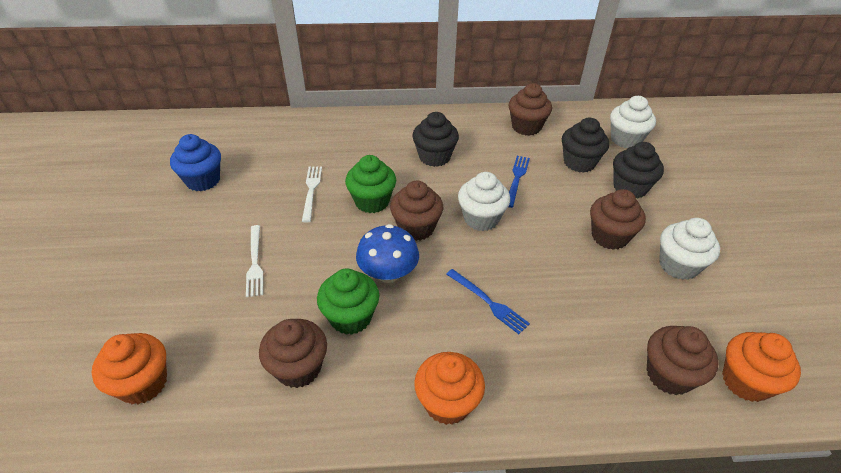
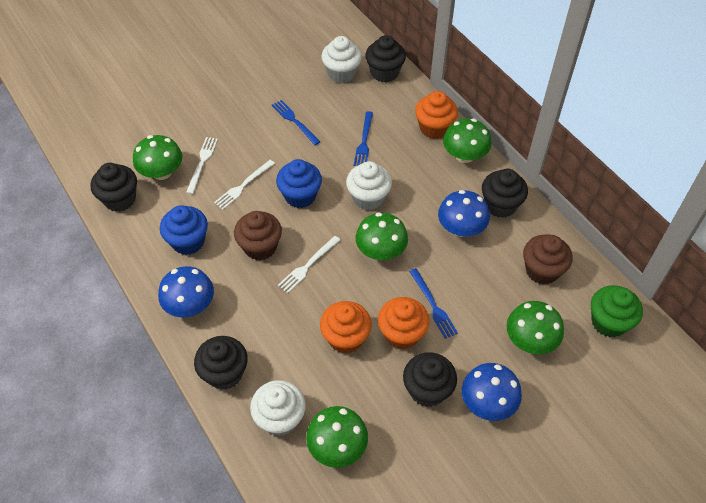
black cupcake: [412,112,459,167] [562,118,609,173] [613,142,664,198] = 3 -> [91,163,137,212] [194,336,248,390] [365,35,406,83] [403,352,457,407] [482,169,528,218] = 5
blue cupcake: [170,134,221,191] = 1 -> [160,205,208,255] [276,159,322,208] = 2
blue fork: [446,269,530,334] [508,156,530,208] = 2 -> [272,100,320,145] [354,111,373,166] [409,268,458,339] = 3
blue mushroom: [356,224,419,283] = 1 -> [158,266,214,318] [438,190,490,237] [462,363,522,421] = 3
brown cupcake: [259,319,327,388] [390,181,443,241] [509,83,552,136] [590,189,646,250] [647,326,718,395] = 5 -> [234,211,282,261] [523,235,573,285] = 2
green cupcake: [317,268,379,335] [345,155,396,213] = 2 -> [591,285,643,337] = 1
green mushroom: none = 0 -> [133,135,182,180] [306,406,368,468] [355,212,408,260] [443,119,491,163] [506,301,564,354] = 5
white fork: [246,225,263,297] [302,166,322,222] = 2 -> [186,137,218,194] [214,160,275,210] [278,236,340,293] = 3

